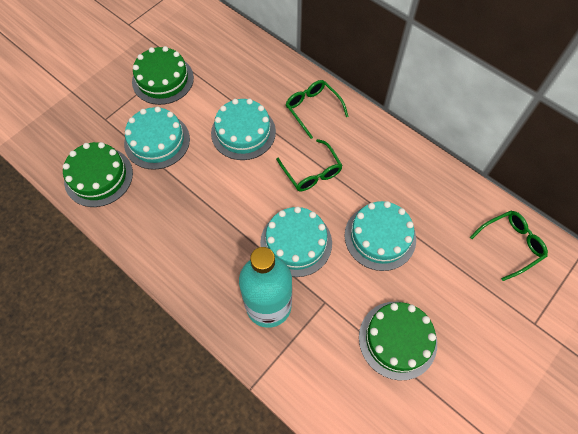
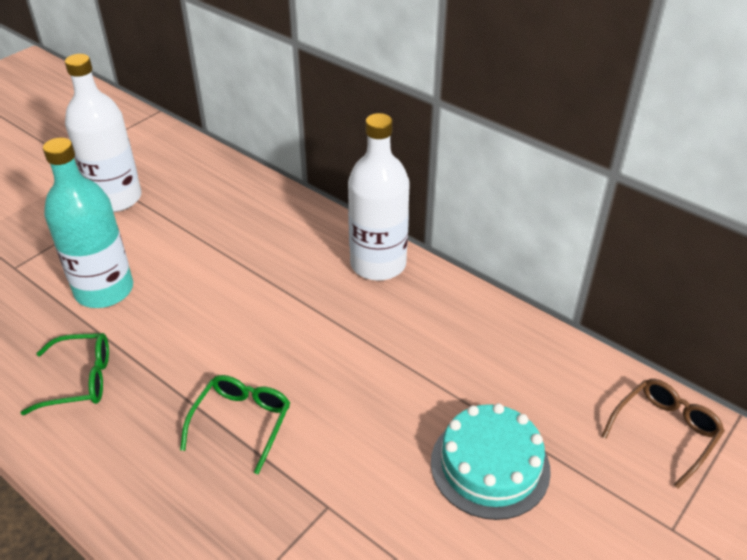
brown glasses: none = 0 -> [601,379,725,489] = 1
green cake: [63,142,133,207] [132,46,194,105] [359,302,437,381] = 3 -> none = 0
green glasses: [276,139,343,191] [285,80,349,139] [470,211,548,281] = 3 -> [21,333,109,415] [180,375,290,474] = 2
turquoise cake: [124,106,190,170] [211,98,276,160] [260,207,332,277] [345,201,416,271] = 4 -> [431,403,551,520] = 1
white bottle: none = 0 -> [65,54,142,212] [348,113,410,281] = 2

